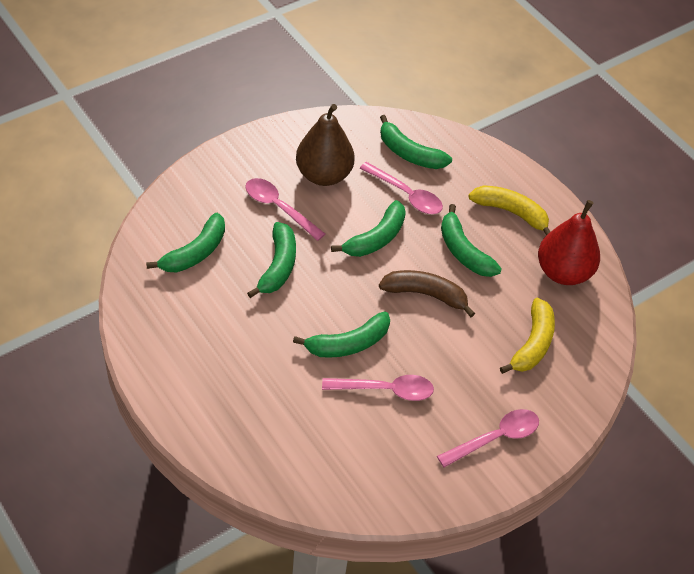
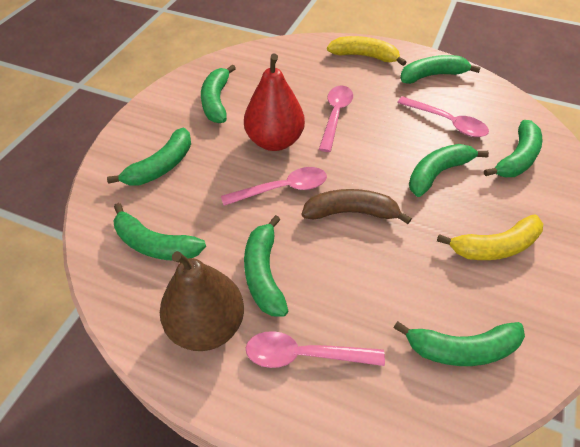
green banana: [146,213,225,273] [247,222,296,298] [293,311,390,358] [331,200,406,257] [380,115,452,169] [441,204,502,277] = 6 -> [107,128,191,185] [113,203,206,260] [201,65,236,123] [244,215,288,317] [394,321,525,366] [400,55,481,84] [409,144,489,197] [484,120,542,177] = 8

